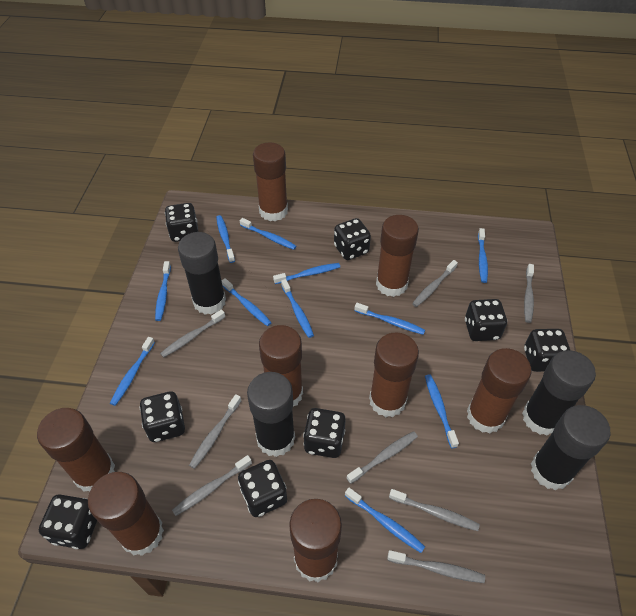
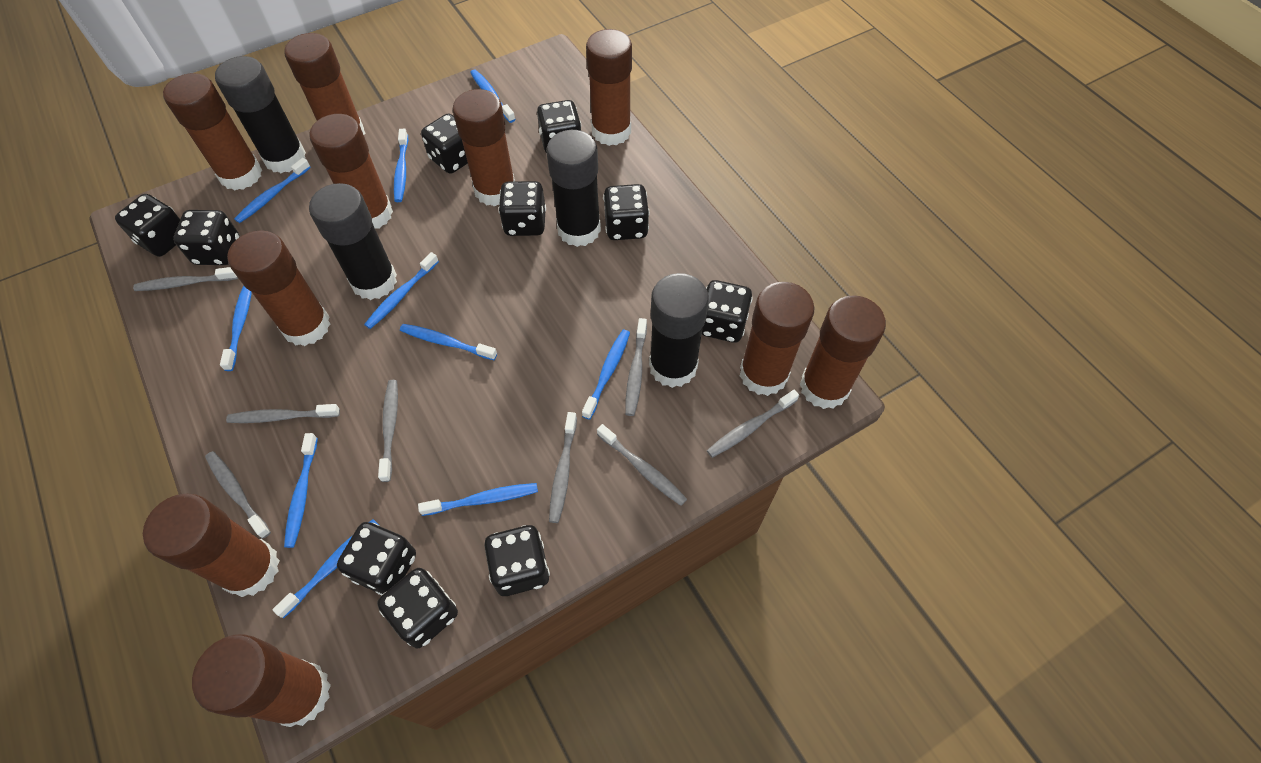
black dice: [39,494,97,549] [140,391,185,442] [165,203,198,242] [238,460,287,517] [303,408,346,458] [334,218,371,260] [465,299,507,341] [524,329,570,372] = 8 -> [115,194,180,257] [173,210,240,265] [337,522,416,595] [377,568,458,648] [421,114,468,174] [484,525,550,596] [498,181,546,236] [537,100,581,154] [603,184,649,240] [702,280,753,343] = 10
blue toothbrush: [110,337,155,406] [155,261,171,321] [216,215,235,263] [221,278,272,326] [240,218,296,250] [273,263,340,284] [281,279,314,338] [345,488,425,553] [354,303,425,335] [425,374,459,448] [478,228,488,283] = 11 -> [220,285,252,371] [234,158,311,223] [272,519,379,618] [284,433,318,548] [364,252,439,329] [394,129,408,202] [400,324,497,360] [418,483,538,516] [470,69,515,123] [582,330,630,420] = 10
brown glue stick: [37,408,115,492] [88,472,164,556] [253,142,288,221] [259,325,303,407] [289,499,342,582] [369,332,419,417] [376,215,419,297] [467,348,531,433] = 8 -> [143,494,280,597] [163,73,262,191] [192,634,331,727] [227,230,330,346] [284,33,365,135] [309,114,393,229] [452,89,515,207] [586,29,632,146] [740,282,815,396] [800,295,886,409] = 10

